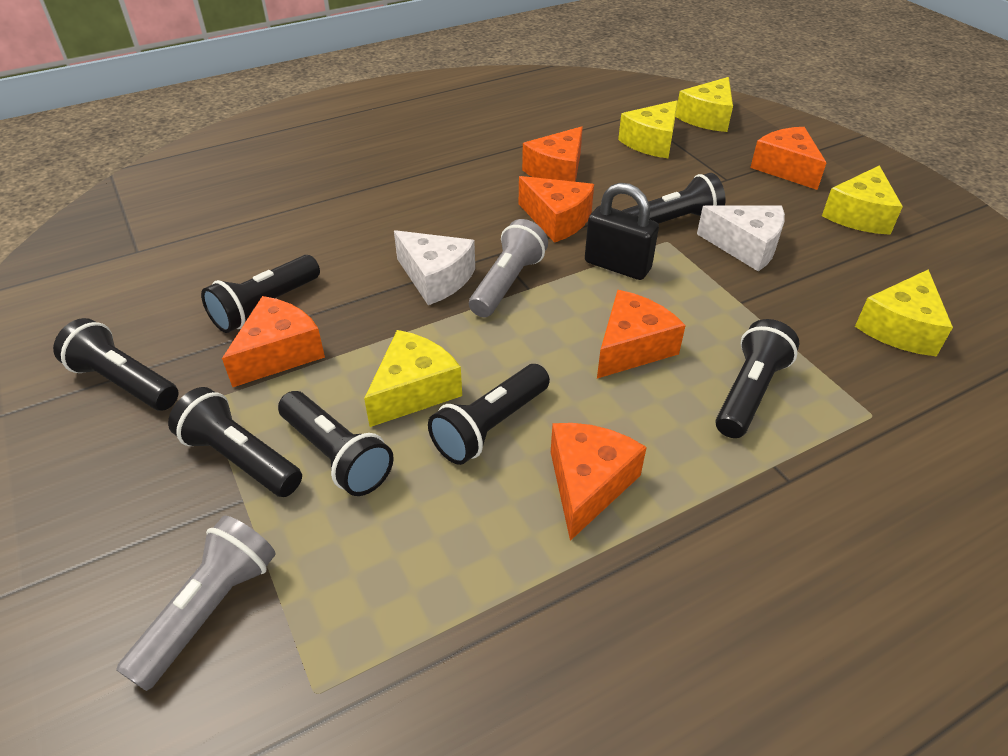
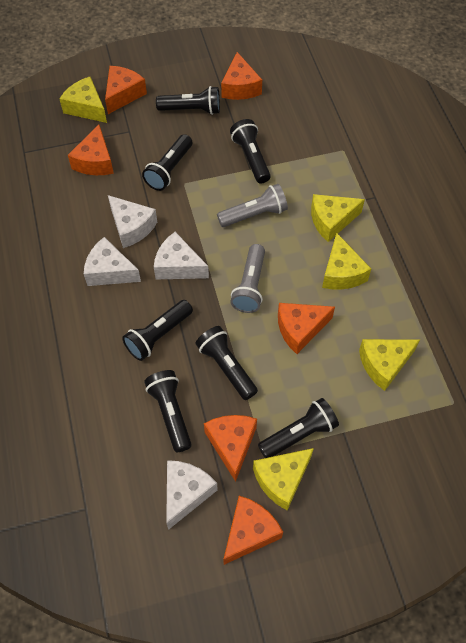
black padlock: [585,183,659,280] = 1 -> none = 0
white cheese: [394,230,475,305] [697,205,785,271] = 2 -> [84,237,141,286] [108,195,157,248] [154,232,209,279] [166,460,218,530] = 4

